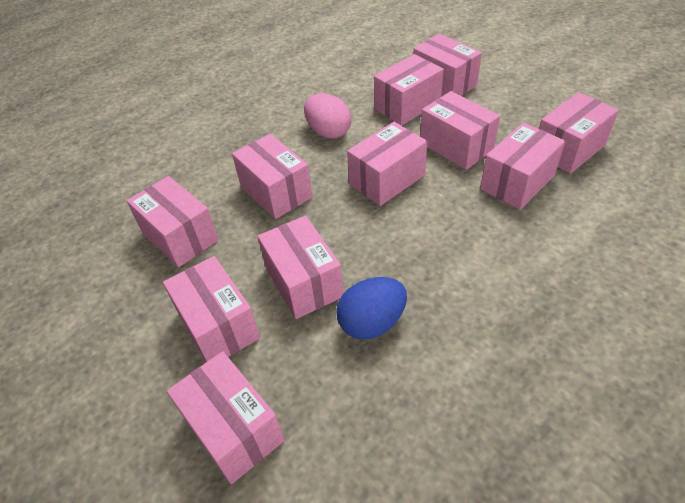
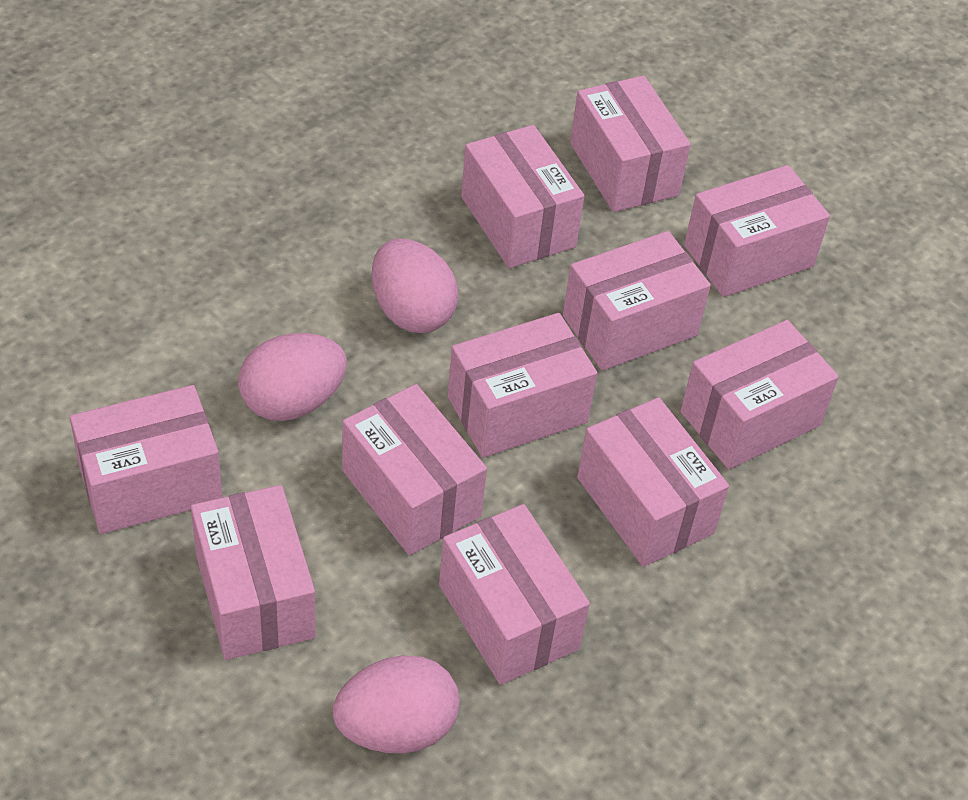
blue egg: [336,277,407,339] = 1 -> none = 0
pink egg: [304,93,351,139] = 1 -> [238,333,347,421] [333,655,460,753] [372,239,458,333] = 3

